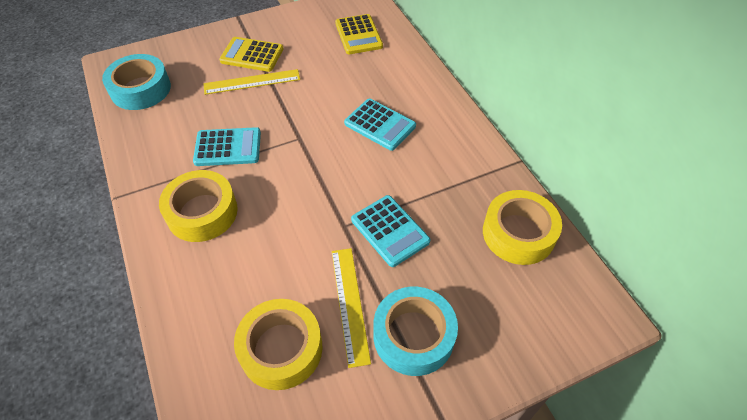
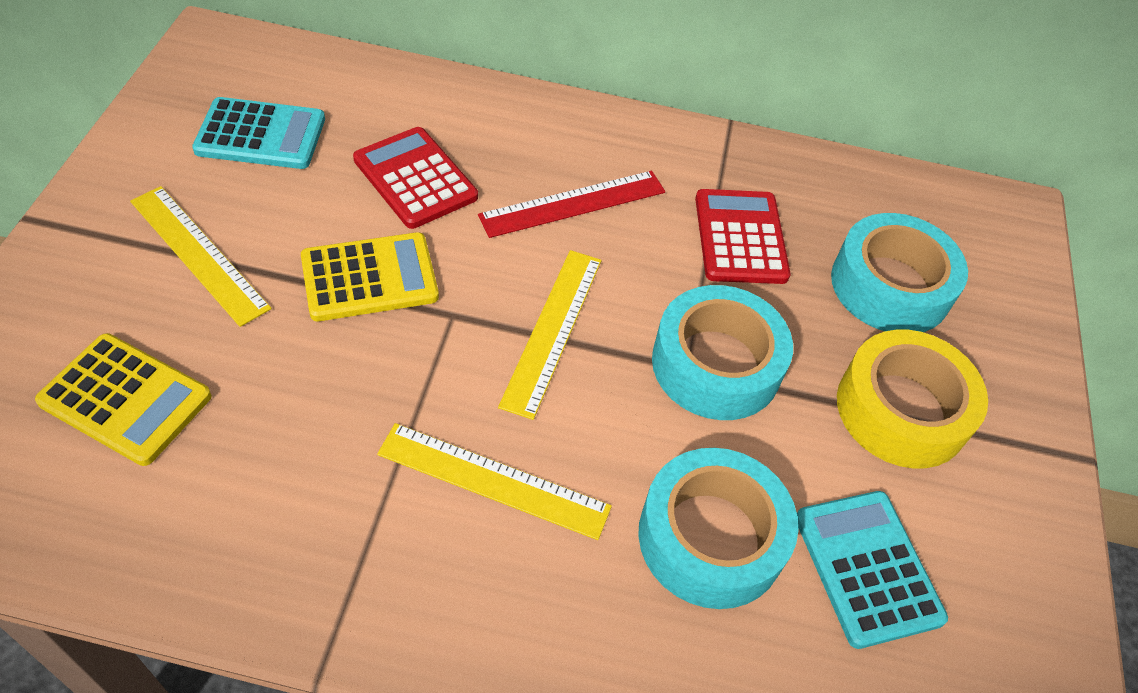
red calculator: none = 0 -> [353,127,478,229] [695,189,790,284] = 2
red ruler: none = 0 -> [478,171,665,238] = 1
turquoise calculator: [193,127,261,166] [344,99,416,151] [351,195,430,267] = 3 -> [192,97,325,169] [797,491,948,649] = 2
turquoise tape: [102,54,171,110] [374,287,458,376] = 2 -> [638,448,798,609] [652,285,793,420] [831,213,968,332] = 3
yellow ruler: [204,69,300,95] [332,248,371,368] = 2 -> [130,186,272,327] [377,423,612,540] [498,250,601,420] = 3
yellow tape: [159,170,238,242] [234,299,322,390] [483,190,562,265] = 3 -> [837,330,988,468] = 1

